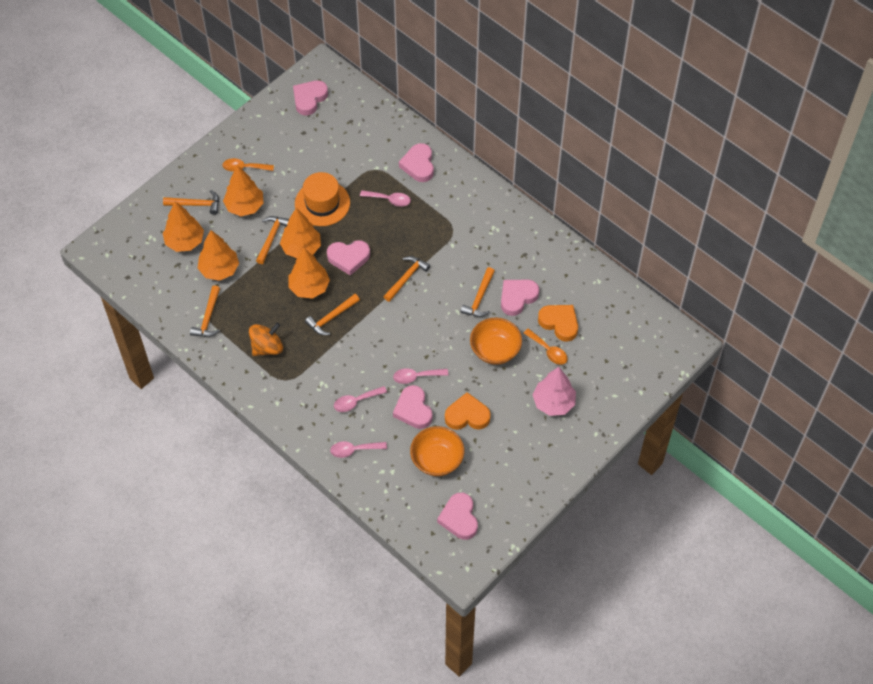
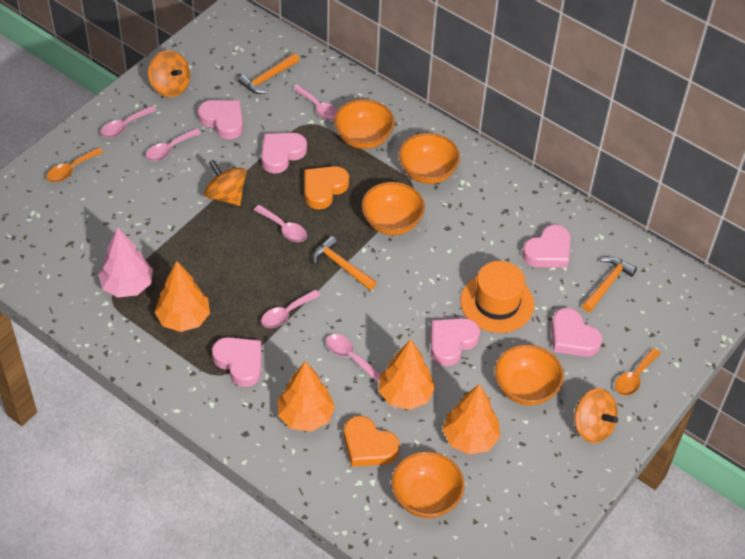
orange bowl: [410,426,464,476] [470,317,522,365] = 2 -> [334,99,395,149] [362,182,425,235] [392,451,465,518] [399,133,460,184] [495,344,564,406] = 5
orange hammer: [163,190,219,215] [190,285,220,337] [256,216,289,264] [305,294,360,335] [383,256,430,302] [460,267,495,317] = 6 -> [238,53,299,94] [313,236,377,290] [582,257,637,312] = 3
orange spinning top: [249,323,283,356] = 1 -> [148,50,190,97] [204,160,246,206] [574,388,618,443] = 3
orange tree: [163,202,204,252] [198,230,239,281] [223,165,263,216] [280,208,321,258] [289,248,330,299] = 5 -> [154,261,210,332] [278,361,335,432] [378,339,435,410] [442,384,500,455] = 4
pink spoon: [330,441,387,458] [334,386,387,412] [360,190,411,207] [393,368,448,384] = 4 -> [101,106,156,138] [145,128,201,161] [254,205,307,242] [261,290,321,328] [293,85,338,121] [326,334,381,383] = 6

